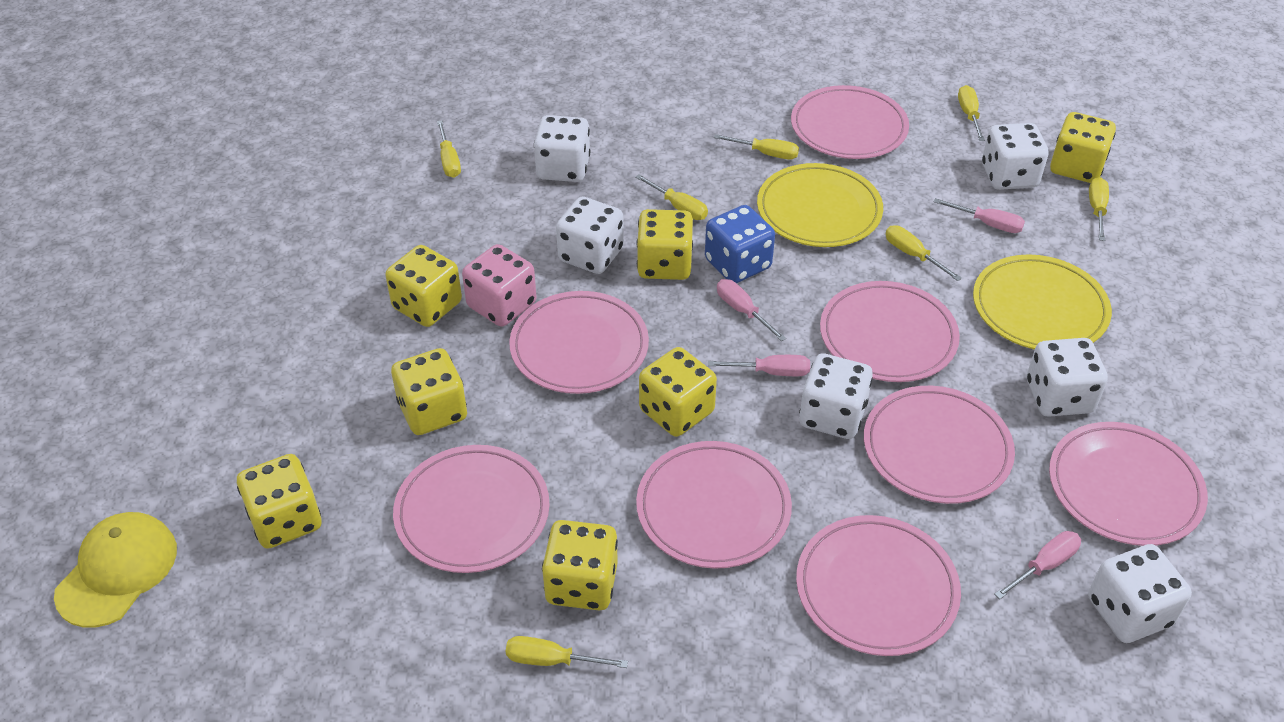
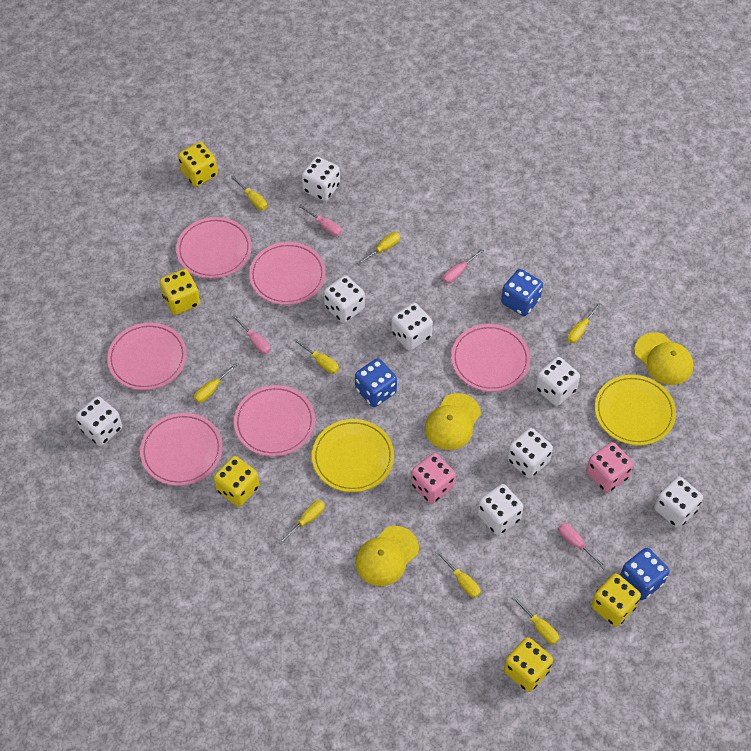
blue dice: [705,205,775,283] = 1 -> [355,358,397,407] [501,269,543,316] [620,548,670,600] = 3
pink dice: [462,244,537,327] = 1 -> [411,453,456,504] [586,442,633,493] = 2
pink plate: [393,445,549,573] [509,291,649,394] [636,441,792,568] [791,85,909,159] [796,515,961,656] [820,281,960,382] [864,386,1015,504] [1049,422,1208,546] = 8 -> [107,323,187,390] [140,413,223,486] [176,217,252,279] [234,385,315,457] [249,242,326,305] [451,324,531,392] = 6
white dice: [534,115,590,182] [556,197,624,274] [799,353,873,439] [982,123,1048,190] [1027,338,1108,417] [1088,544,1192,643] = 6 -> [76,396,122,446] [302,156,340,201] [324,275,365,323] [391,303,433,351] [477,484,523,535] [507,428,553,478] [535,357,580,406] [654,477,703,528] = 8
yellow cap: [54,512,177,628] = 1 -> [355,526,419,586] [425,393,481,450] [634,332,694,385] = 3
yellow dice: [237,454,321,549] [385,245,462,327] [391,348,467,435] [542,520,618,610] [637,209,693,280] [639,347,717,437] [1050,112,1116,183] = 7 -> [159,269,200,315] [178,142,218,187] [214,456,259,507] [504,637,553,692] [591,573,641,627] = 5
yellow screwdriver: [437,120,461,178] [506,636,628,668] [635,174,708,220] [714,134,799,160] [885,226,962,281] [958,85,985,141] [1089,177,1109,241] = 7 -> [194,362,238,403] [231,176,267,210] [279,500,325,544] [293,338,339,374] [357,232,400,265] [436,550,481,598] [511,595,559,644] [567,302,601,343] = 8

